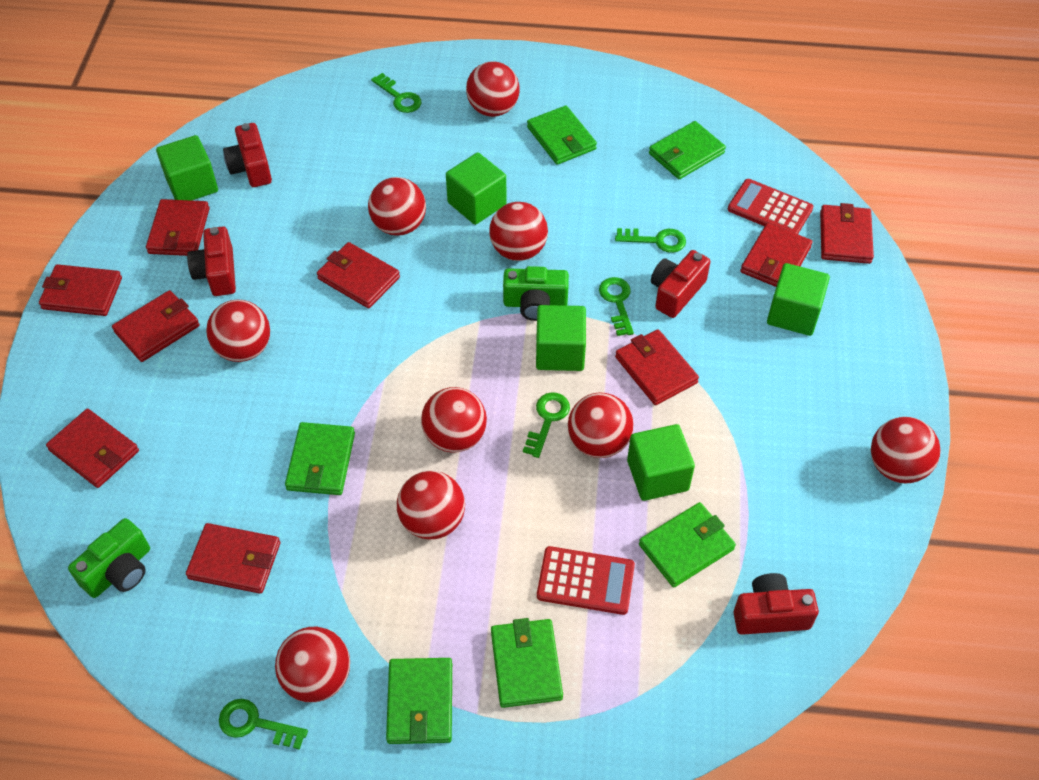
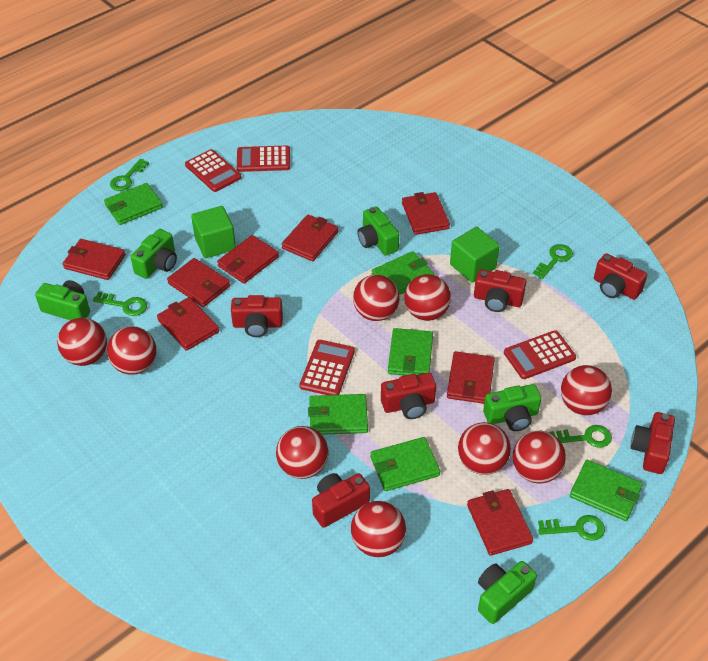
green camera: [68,518,150,598] [503,266,569,321] = 2 -> [35,280,90,320] [131,229,177,279] [357,206,399,256] [478,561,537,624] [483,384,541,431] = 5
green cube: [156,135,218,201] [446,153,507,225] [536,305,586,371] [627,424,695,501] [767,263,830,336] = 5 -> [191,206,236,258] [450,227,500,283] = 2
red calculator: [537,546,635,615] [728,179,814,234] = 2 -> [185,149,242,192] [237,145,290,172] [299,340,355,395] [504,330,576,379] = 4
red camera: [187,226,236,296] [223,123,272,187] [651,250,710,318] [733,573,819,635] = 4 -> [231,295,283,337] [312,473,370,528] [381,373,436,419] [474,269,526,312] [594,253,647,300] [631,412,675,474] = 6
red wallet: [39,264,122,316] [46,409,139,488] [112,290,200,362] [146,199,210,256] [186,523,280,594] [317,242,400,308] [615,329,699,405] [740,223,812,287] [820,203,874,264] = 9 -> [63,239,125,280] [157,297,219,351] [167,258,230,307] [217,235,279,284] [282,215,338,261] [402,192,450,235] [447,351,495,404] [467,489,533,556] = 8

